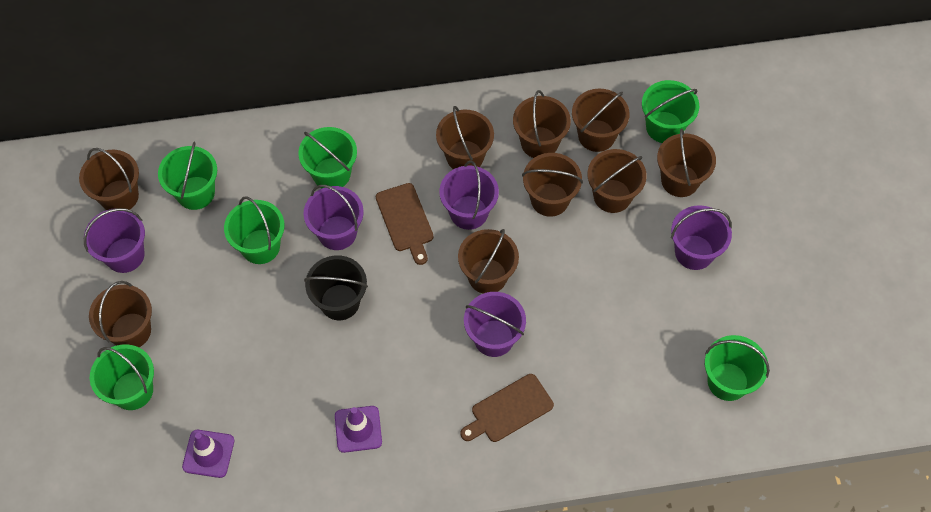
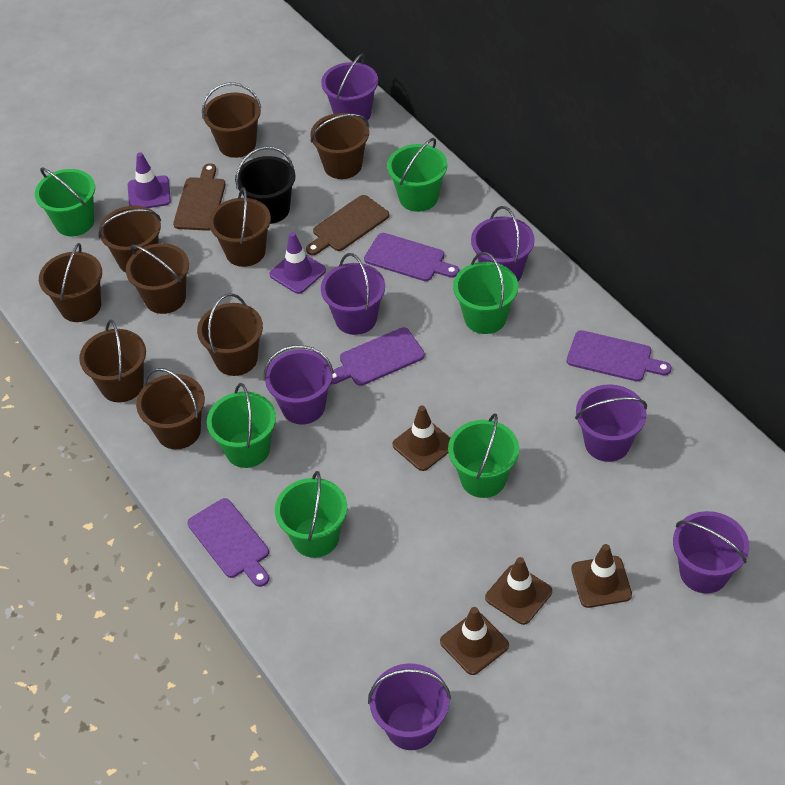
brown traffic cone: none = 0 -> [392,406,450,471] [440,607,509,675] [485,557,552,625] [571,544,632,608] = 4
purple bucket: [84,208,145,273] [304,185,364,250] [439,161,499,230] [464,292,526,357] [671,205,732,270] = 5 -> [264,345,334,425] [321,54,378,121] [321,253,385,335] [368,663,451,750] [471,206,535,281] [575,384,647,462] [673,511,749,594] = 7
purple cutting board: none = 0 -> [188,498,269,587] [331,327,425,386] [364,233,459,281] [567,330,671,382] = 4

